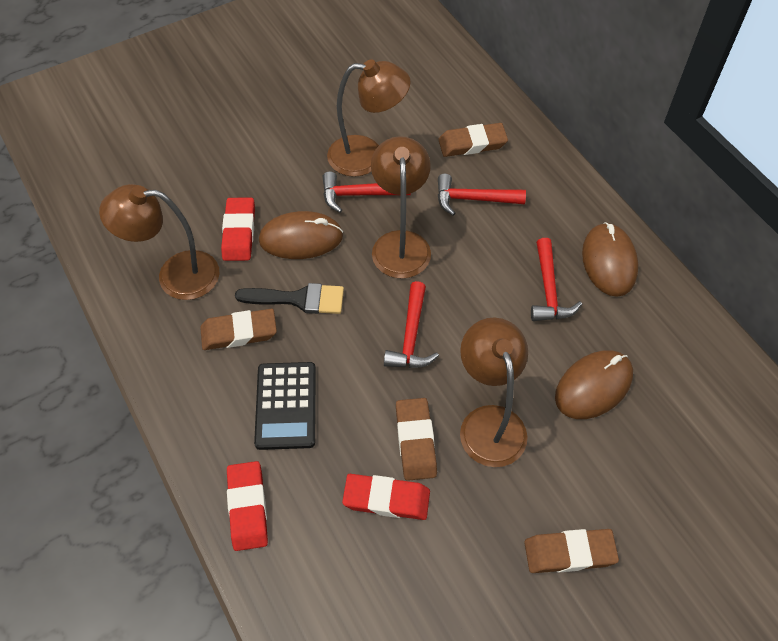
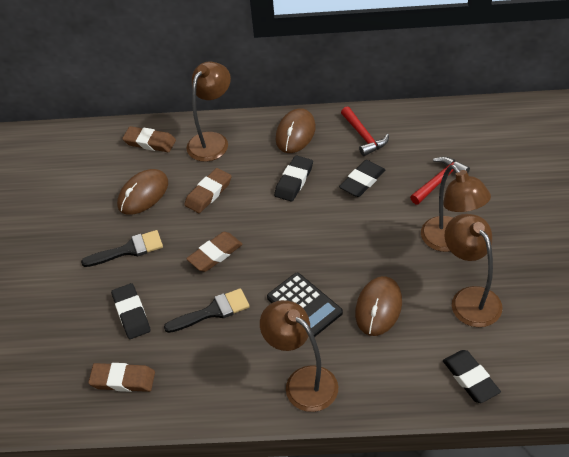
black brush: [235,283,344,314] = 1 -> [81,230,163,267] [164,288,250,333] = 2
black eraser: none = 0 -> [111,283,151,339] [274,155,313,202] [339,160,386,197] [443,350,501,403] = 4
red eraser: [221,197,255,261] [227,461,268,551] [342,474,430,520] = 3 -> none = 0
red hammer: [323,171,411,213] [384,281,439,368] [438,174,526,216] [531,238,582,321] = 4 -> [341,107,389,156] [410,157,470,205] = 2

